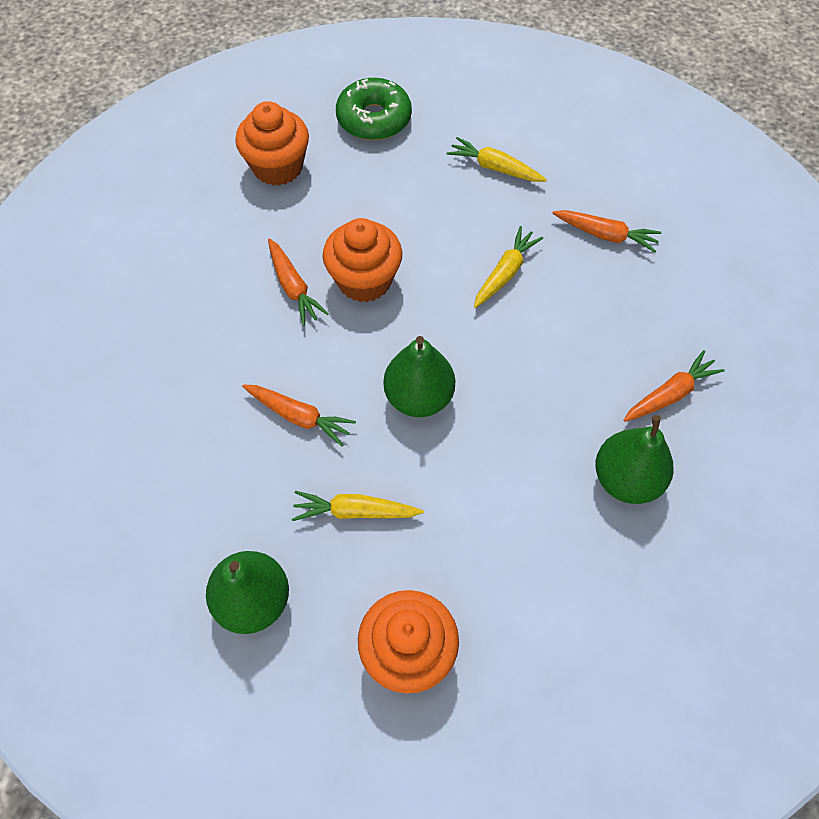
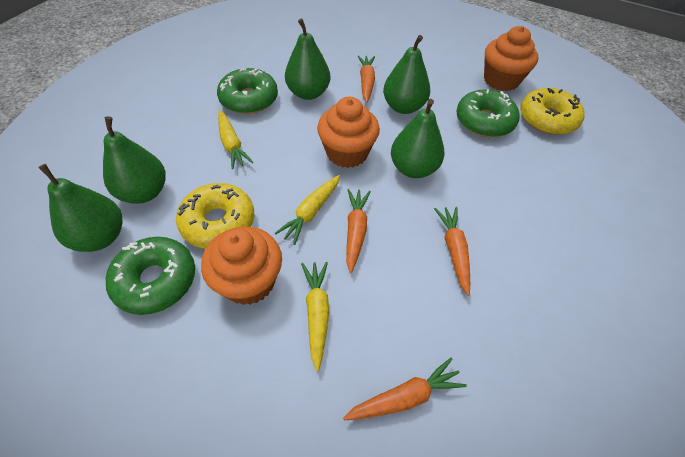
green donut: [336,78,412,140] = 1 -> [106,237,195,315] [217,68,278,114] [456,89,520,137] = 3
green pear: [206,551,289,634] [383,336,455,417] [596,415,674,504] = 3 -> [38,164,123,252] [103,116,166,204] [285,18,330,100] [383,35,430,114] [391,99,444,178] = 5
yellow donut: none = 0 -> [176,183,254,249] [520,88,585,135] = 2

